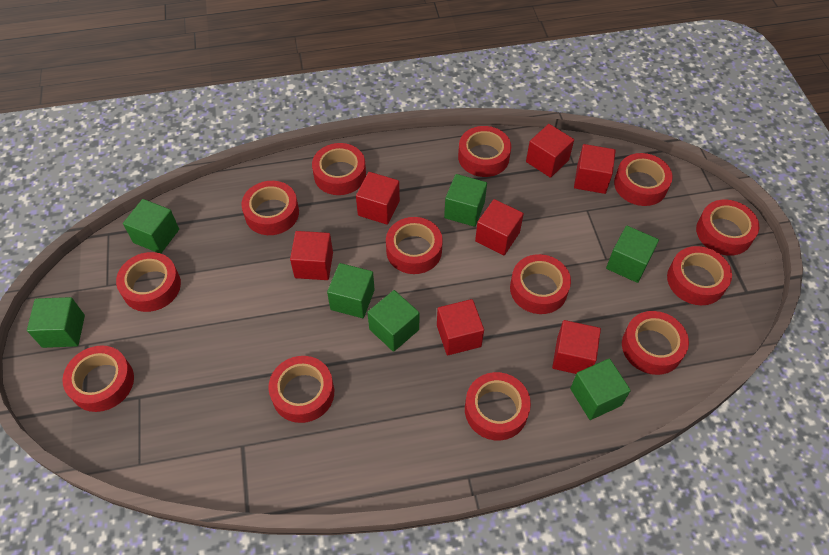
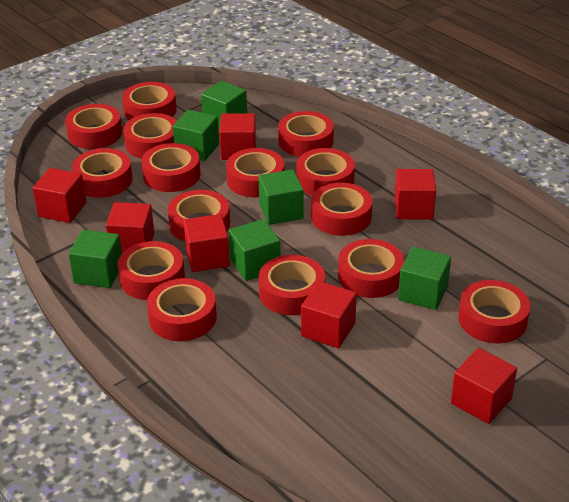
green cube: [27,297,85,348] [123,199,179,253] [327,263,375,318] [367,290,419,352] [444,174,487,227] [570,358,631,420] [606,226,659,283] = 7 -> [69,230,122,288] [173,110,219,161] [201,81,247,128] [228,219,280,281] [258,169,304,225] [398,247,451,310] = 6
red tape: [62,346,134,412] [116,252,181,312] [241,181,299,235] [268,356,334,423] [312,143,366,195] [386,217,443,274] [458,126,511,177] [465,372,531,441] [510,254,571,314] [614,153,673,206] [622,311,689,375] [667,246,732,305] [696,200,759,256] = 13 -> [65,104,122,149] [72,148,132,198] [117,241,185,300] [122,82,177,120] [123,113,177,158] [141,143,201,192] [147,278,217,341] [168,190,230,241] [226,148,285,197] [259,255,325,315] [278,111,334,157] [296,148,355,196] [311,183,372,236] [338,239,404,298] [458,280,530,343] = 15

